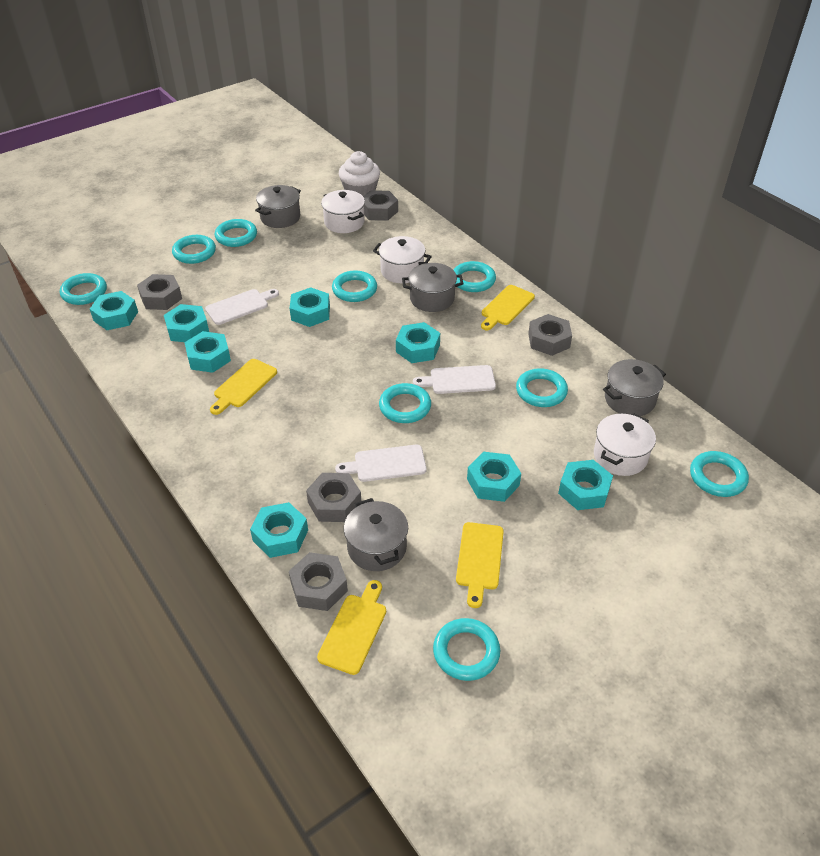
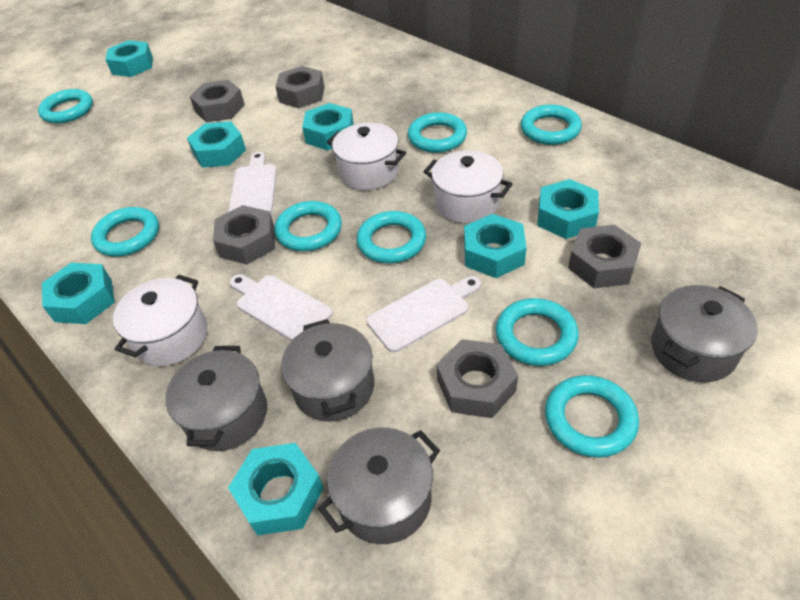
turquoise nut: [90,291,138,330] [164,304,209,342] [184,331,231,373] [250,502,308,558] [290,287,330,327] [396,322,440,363] [467,452,521,502] [558,460,613,510] = 8 -> [42,263,115,324] [105,40,153,77] [187,121,246,168] [228,443,324,535] [302,103,354,150] [464,214,527,278] [537,179,599,239] = 7
turquoise ring: [60,273,107,305] [172,235,216,264] [215,219,257,247] [332,271,377,302] [379,383,431,423] [433,618,500,681] [453,261,496,292] [516,368,568,407] [690,451,749,497] = 9 -> [38,89,93,124] [91,207,159,256] [274,201,342,251] [357,211,426,264] [408,112,467,153] [496,298,579,366] [521,105,582,145] [545,375,639,458] = 8
white cupcake: [339,151,380,196] = 1 -> none = 0
yellow cutting board: [210,359,277,415] [317,580,386,675] [456,522,504,608] [481,285,535,330] = 4 -> none = 0

